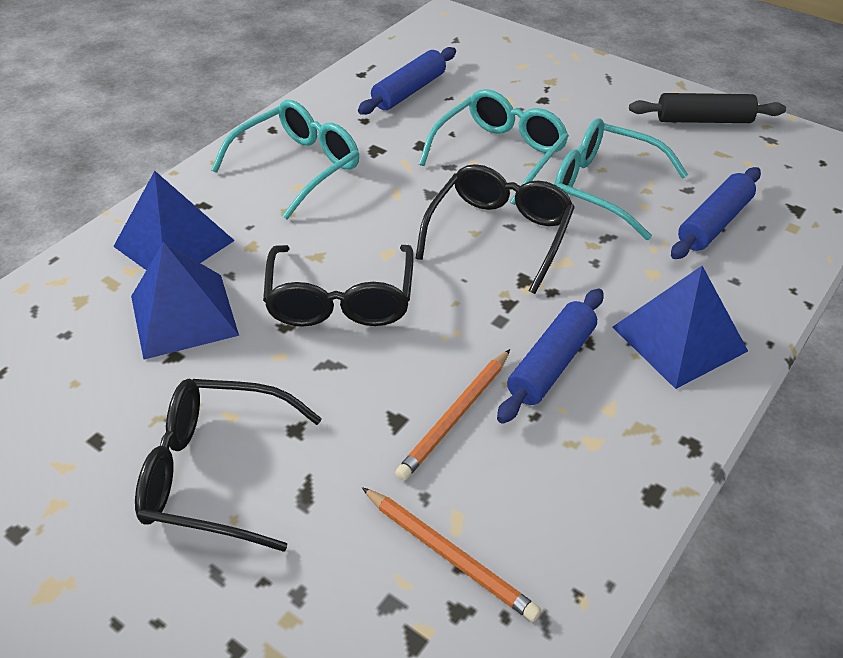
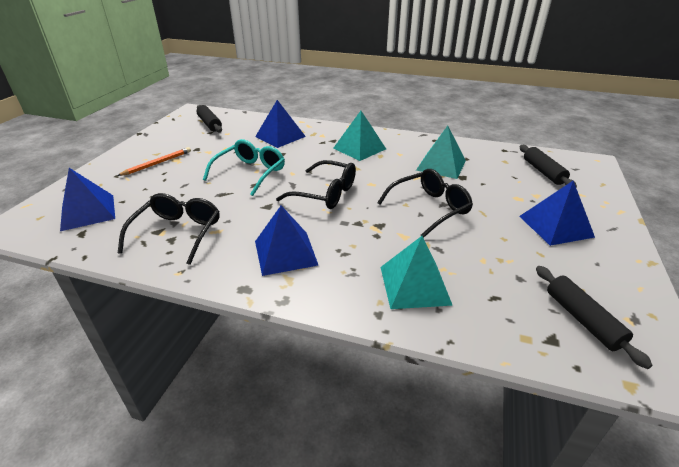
black rolling pin: [629,93,786,123] = 1 -> [197,105,222,132] [520,145,577,188] [536,266,653,369] = 3
blue pyramid: [113,171,235,270] [131,242,239,360] [612,266,748,389] = 3 -> [60,168,115,231] [255,100,306,148] [255,206,319,276] [519,181,595,246] = 4
blue rolling pin: [358,47,456,115] [497,289,604,424] [671,167,761,259] = 3 -> none = 0
orange pencil: [362,487,541,622] [395,349,510,481] = 2 -> [117,147,191,176] = 1
turquoise glasses: [211,100,359,219] [419,89,569,205] [554,118,688,240] = 3 -> [203,139,285,196] = 1
turquoise pyramid: none = 0 -> [334,111,386,161] [381,236,453,309] [416,126,466,179] = 3

